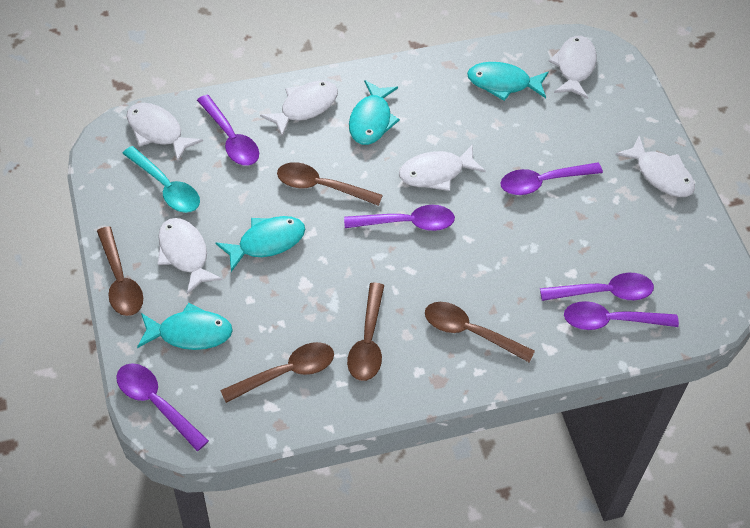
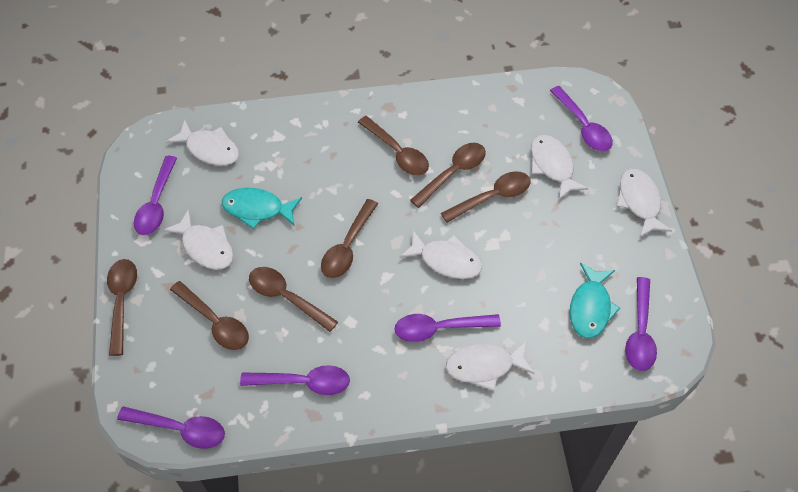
brown spoon: [97,226,143,316] [220,342,334,403] [277,162,383,206] [347,283,384,381] [425,302,535,362] = 5 -> [107,259,137,356] [170,281,249,350] [249,267,338,332] [321,199,378,278] [358,116,429,175] [410,143,486,208] [441,171,531,223] = 7
turquoise fish: [137,303,233,350] [215,216,305,272] [349,80,400,145] [467,62,549,101] = 4 -> [222,188,302,229] [570,263,620,338] = 2
turquoise spoon: [122,146,200,213] = 1 -> none = 0

